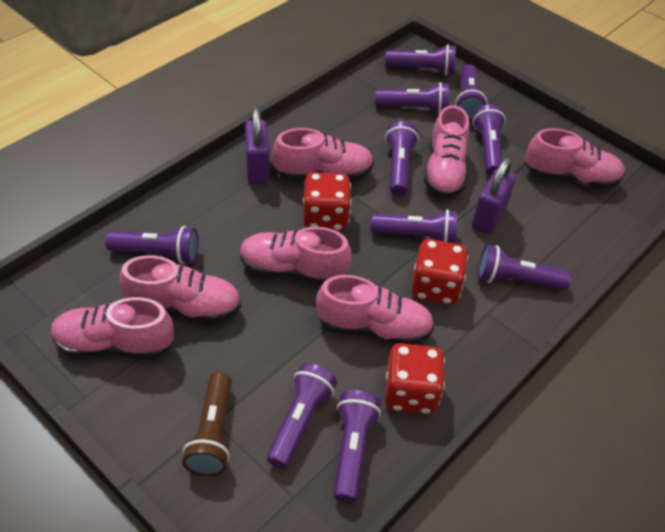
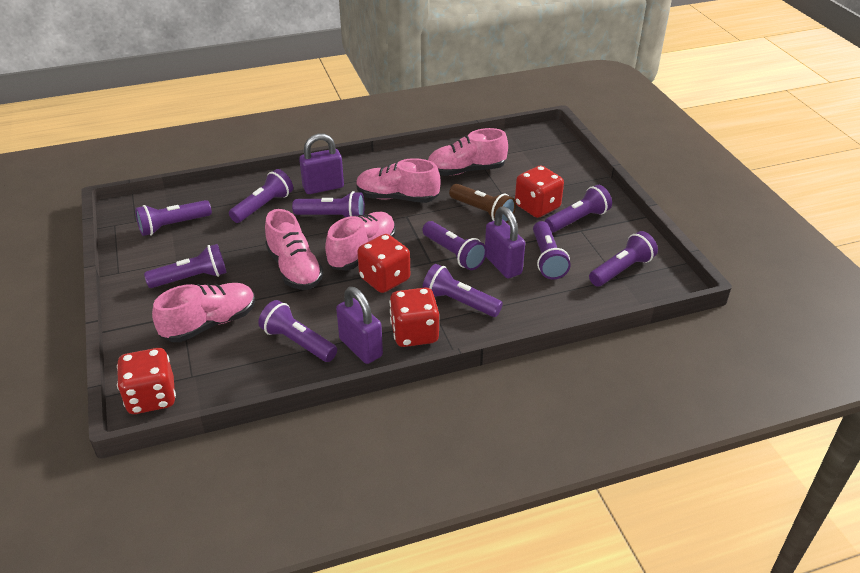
pink shoe: [51,297,174,359] [119,255,241,323] [240,227,352,285] [272,128,374,180] [316,275,434,345] [424,105,469,198] [525,128,625,189] = 7 -> [152,283,255,342] [265,209,324,290] [325,212,396,271] [356,158,441,203] [428,128,508,176] = 5
purple padlock: [245,107,270,184] [472,157,516,234] = 2 -> [299,134,344,194] [336,287,383,364] [485,206,525,278] = 3
red dice: [303,172,351,231] [385,343,445,414] [411,239,468,305] = 3 -> [117,348,176,414] [357,234,410,293] [389,288,439,347] [515,166,564,218] = 4

